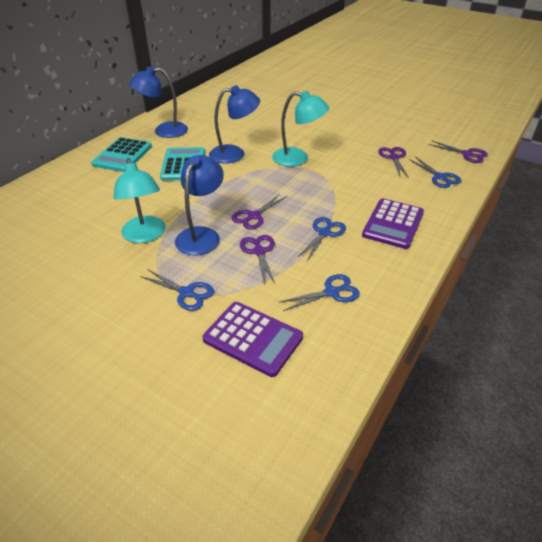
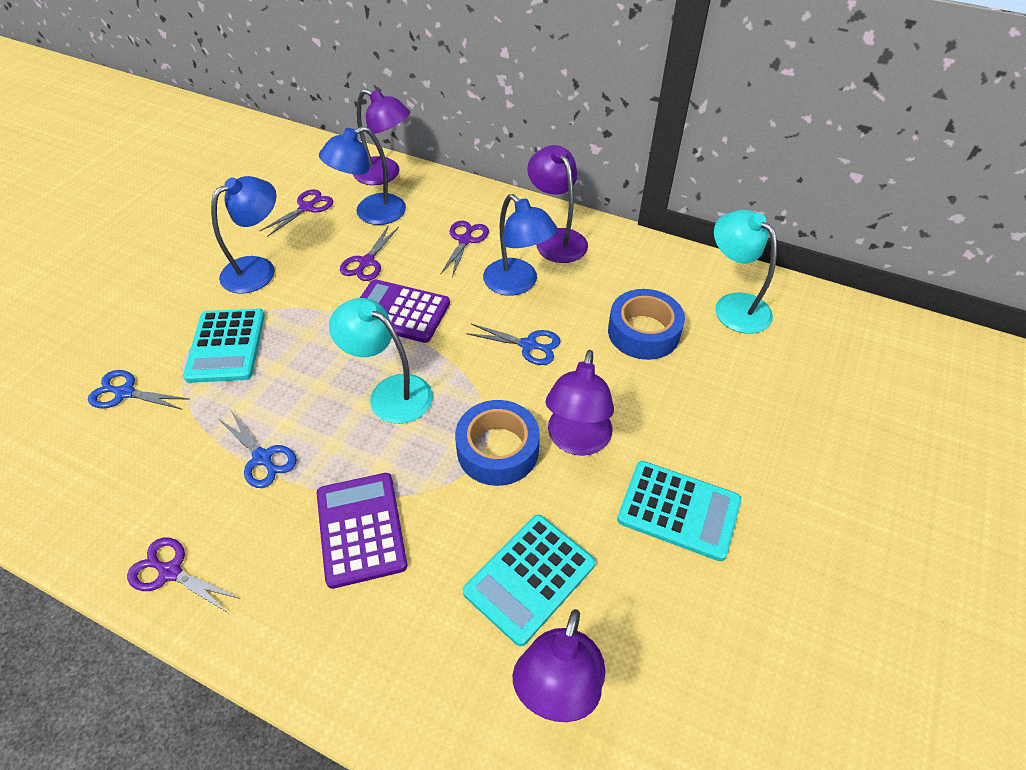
blue scissors: [140,269,214,311] [278,274,360,311] [297,217,346,261] [409,156,461,188] = 4 -> [88,370,190,410] [219,411,297,488] [466,324,560,365] = 3
blue tape: none = 0 -> [455,400,540,486] [608,289,685,360] = 2
purple lamp: none = 0 -> [353,89,410,185] [512,609,605,722] [527,145,588,263] [545,350,614,456] = 4
turquoise calculator: [91,137,152,172] [160,147,205,181] = 2 -> [183,308,265,383] [463,515,595,646] [617,461,741,561] = 3

